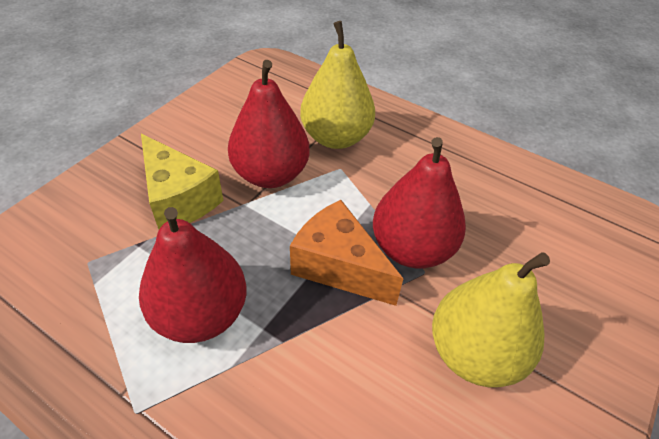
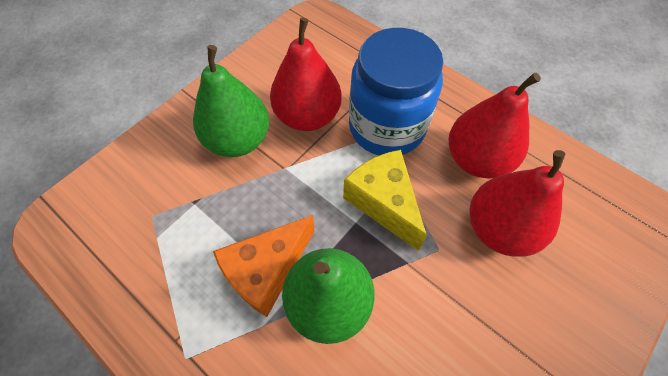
blue jar: none = 0 -> [349,28,443,155] = 1
green pear: none = 0 -> [193,45,269,157] [282,248,375,344] = 2
yellow pear: [300,21,375,149] [432,252,550,387] = 2 -> none = 0

